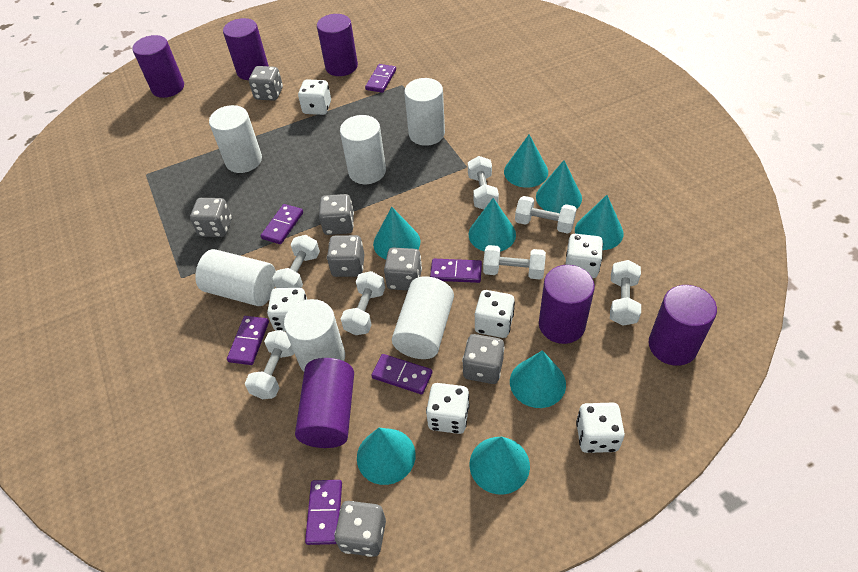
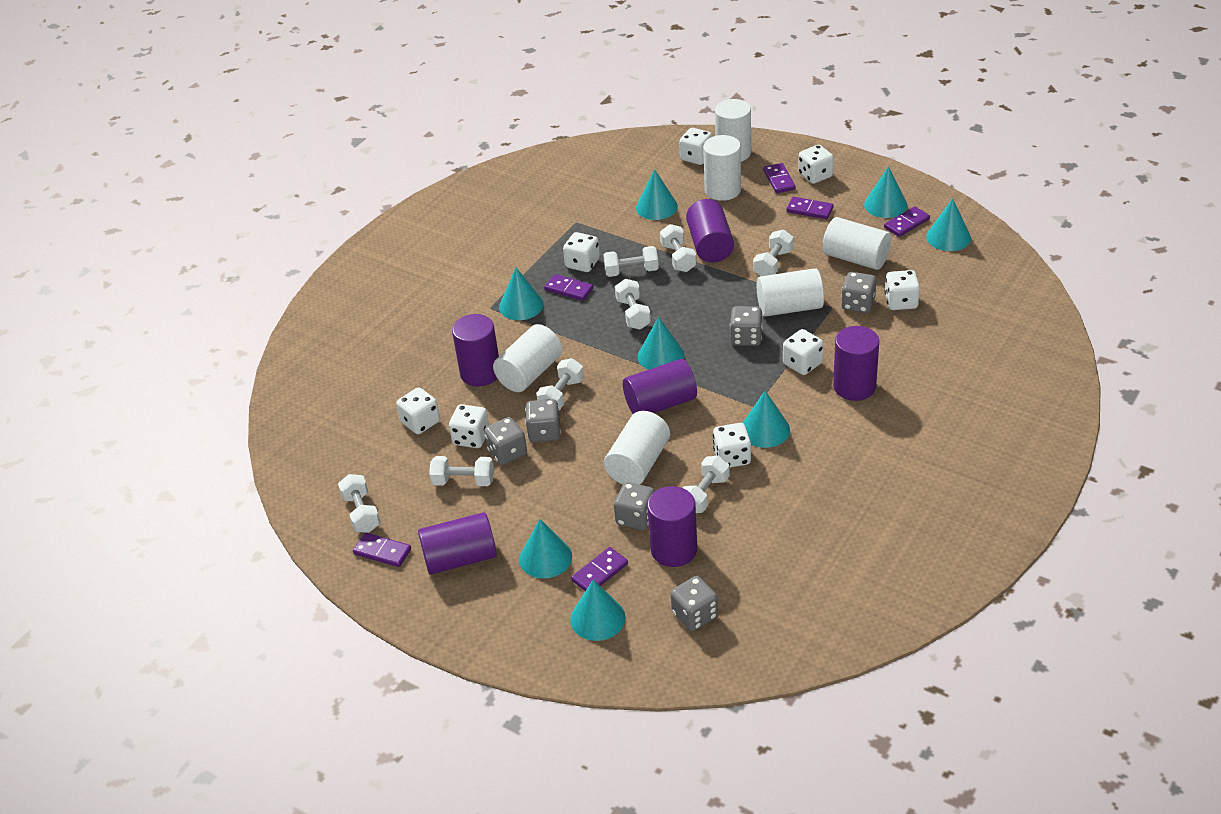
grey dice: [190,198,232,237] [249,66,283,101] [319,194,354,235] [327,235,365,277] [334,501,386,557] [384,247,422,291] [462,334,505,384] = 7 -> [484,417,527,465] [525,399,561,442] [614,482,655,530] [671,576,718,631] [730,306,763,346] [841,272,877,313] = 6
white dice: [267,288,307,331] [298,79,331,115] [426,383,470,434] [475,290,515,338] [566,234,603,278] [576,402,625,453] = 6 -> [396,387,440,434] [449,404,489,448] [563,232,600,272] [679,128,713,165] [713,423,751,468] [783,329,824,375] [798,145,834,184] [885,270,920,310] = 8
white dumbbell: [245,330,294,399] [273,235,320,288] [341,271,385,335] [468,156,499,209] [483,245,546,280] [515,196,577,234] [610,260,641,326] = 7 -> [338,474,380,533] [429,456,494,486] [536,358,584,410] [603,246,659,277] [615,279,651,330] [660,224,697,272] [683,456,730,513] [753,230,794,276] = 8

